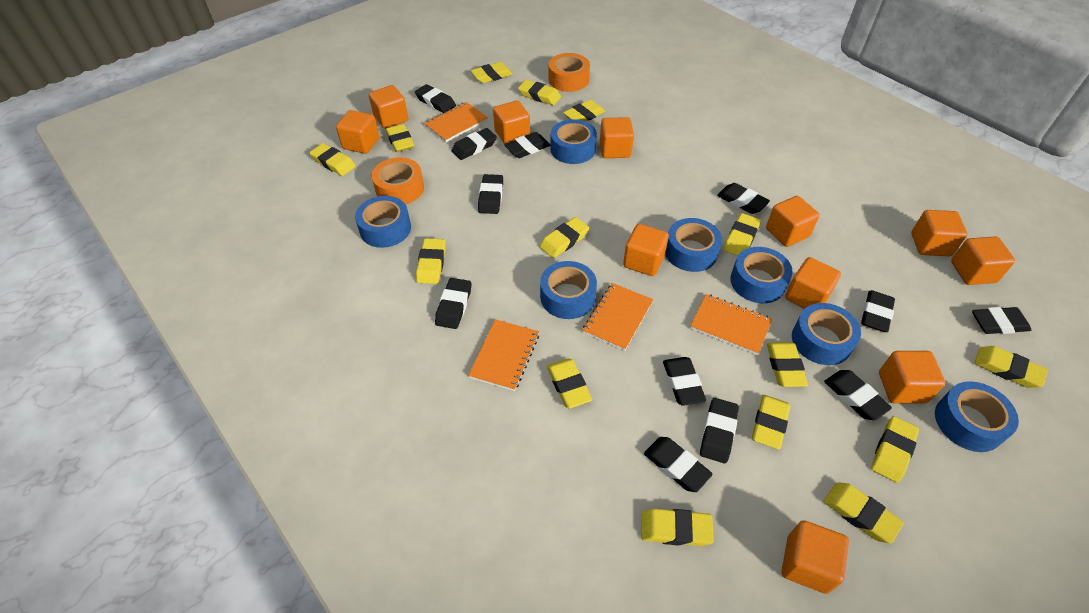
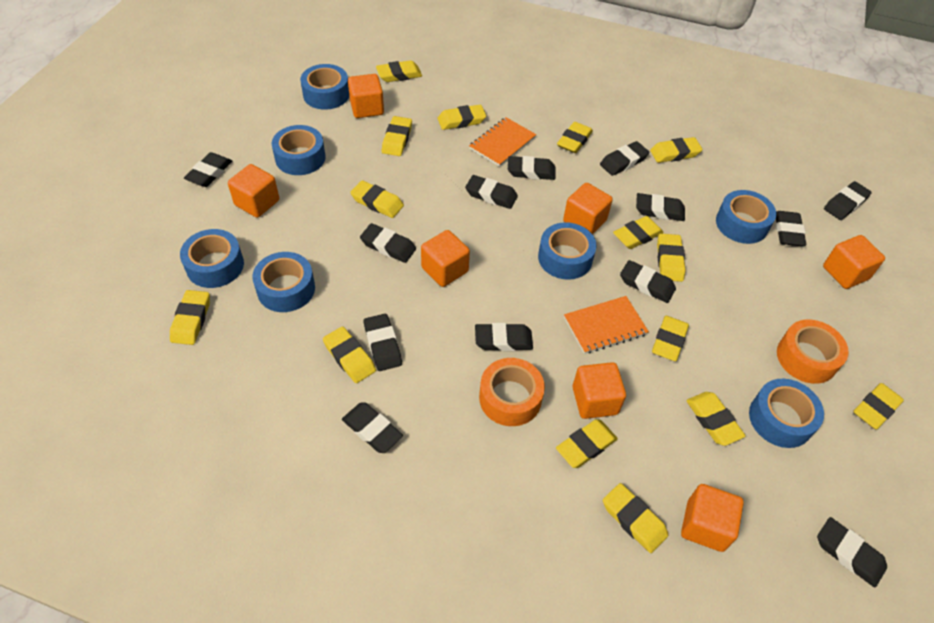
black eraser: [415,84,456,113] [435,278,471,329] [451,128,497,160] [478,174,503,214] [504,132,550,158] [644,437,713,492] [663,357,706,406] [700,398,739,463] [717,183,770,214] [824,370,892,420] [861,290,895,332] [972,307,1031,334] = 12 -> [184,152,232,187] [342,402,403,453] [360,223,416,263] [364,314,402,371] [465,175,518,209] [475,323,533,351] [508,156,555,180] [600,141,649,176] [620,260,676,303] [636,193,685,221] [776,211,806,246] [817,517,887,587] [824,181,872,220] = 13
orange cube: [336,110,379,154] [369,85,408,129] [493,101,530,144] [600,117,634,158] [623,224,669,276] [766,196,819,247] [782,520,849,594] [785,257,841,309] [879,351,945,404] [911,210,967,256] [951,236,1015,285] = 11 -> [228,164,279,218] [348,74,384,118] [421,230,470,287] [563,183,613,234] [573,362,626,419] [681,484,744,552] [823,235,885,289] = 7
orange notebook: [424,102,488,142] [468,319,539,391] [583,283,653,351] [690,294,772,355] = 4 -> [469,117,536,167] [564,296,649,354] = 2

